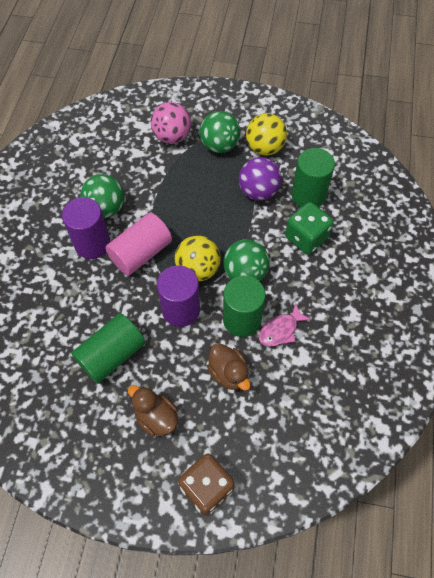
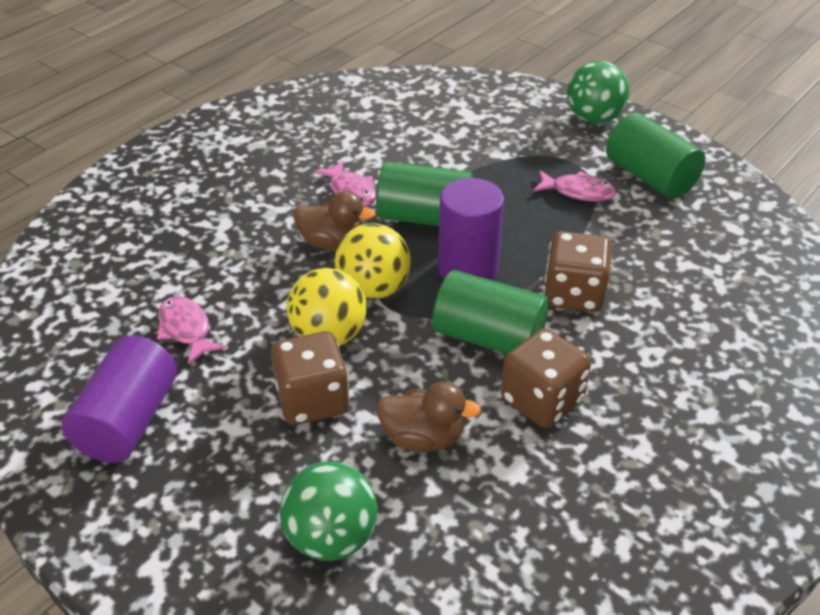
brown dice: [178,454,235,516] = 1 -> [271,331,350,425] [501,328,591,428] [543,231,612,312] = 3
green ball: [80,174,125,218] [200,111,240,153] [223,239,270,281] = 3 -> [280,461,378,561] [567,61,629,124] = 2
green dice: [285,202,333,255] = 1 -> none = 0
pink ball: [151,102,191,144] = 1 -> none = 0
pink cylinder: [105,213,172,275] = 1 -> none = 0
pink fish: [259,303,312,347] = 1 -> [157,296,226,364] [315,160,376,207] [533,170,616,201] = 3
purple ball: [239,157,281,201] = 1 -> none = 0

